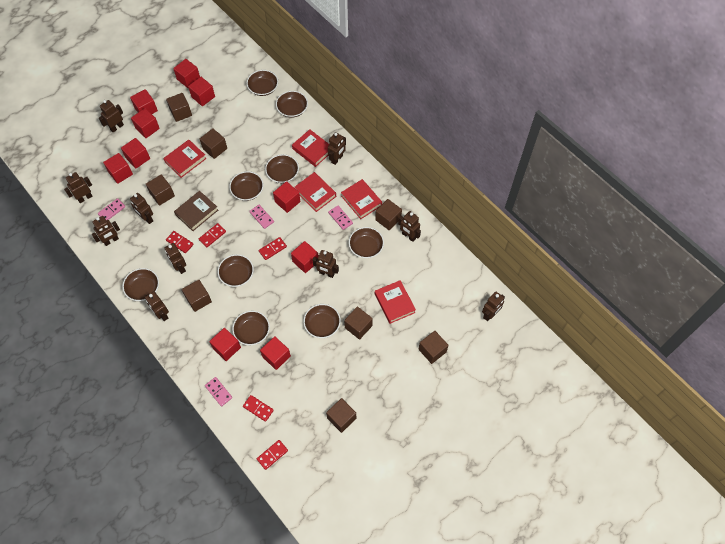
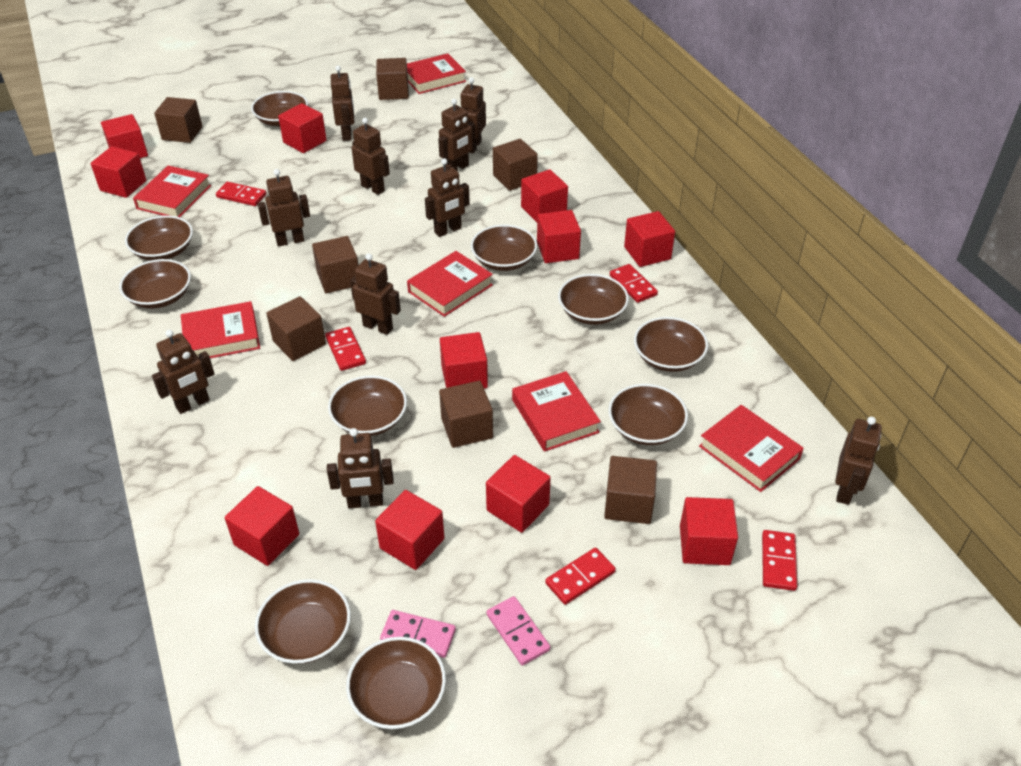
brown book: [174,191,218,231] = 1 -> none = 0
brown bowl: [122,268,159,301] [218,254,254,287] [229,171,264,201] [232,311,270,345] [247,70,278,96] [265,154,299,183] [276,91,308,118] [303,304,341,338] [349,227,384,258] = 9 -> [119,259,191,309] [125,215,193,261] [251,91,308,126] [255,579,351,664] [328,376,407,436] [346,637,446,729] [471,224,537,271] [558,274,629,325] [608,384,688,445] [634,317,708,372] = 10
brown cube: [146,174,175,206] [166,93,192,122] [182,280,212,312] [200,128,227,159] [326,398,356,433] [344,307,373,340] [375,199,402,231] [418,331,448,364] = 8 -> [154,97,202,143] [266,296,326,361] [312,236,359,293] [376,58,409,100] [439,381,493,448] [493,139,538,191] [604,456,657,524] = 7
pink domino: [98,198,125,220] [205,377,232,406] [249,205,274,229] [328,206,353,230] = 4 -> [380,610,456,658] [487,596,550,666] = 2
red book: [163,140,207,178] [292,129,329,167] [294,172,336,212] [341,179,382,219] [375,280,416,324] = 5 -> [133,166,211,217] [181,301,260,358] [407,53,466,94] [407,251,493,317] [512,371,601,452] [699,405,804,492] = 6
red cube: [103,153,133,184] [121,138,150,168] [130,89,158,114] [131,108,160,138] [173,59,200,88] [188,77,215,106] [209,328,241,361] [260,336,291,370] [273,181,300,213] [291,241,318,273] = 10 -> [91,146,147,198] [101,114,148,158] [225,486,299,566] [278,103,327,153] [375,490,444,570] [440,332,488,389] [486,455,551,533] [521,169,568,222] [537,210,581,263] [624,211,675,267] [680,497,738,565] = 11

